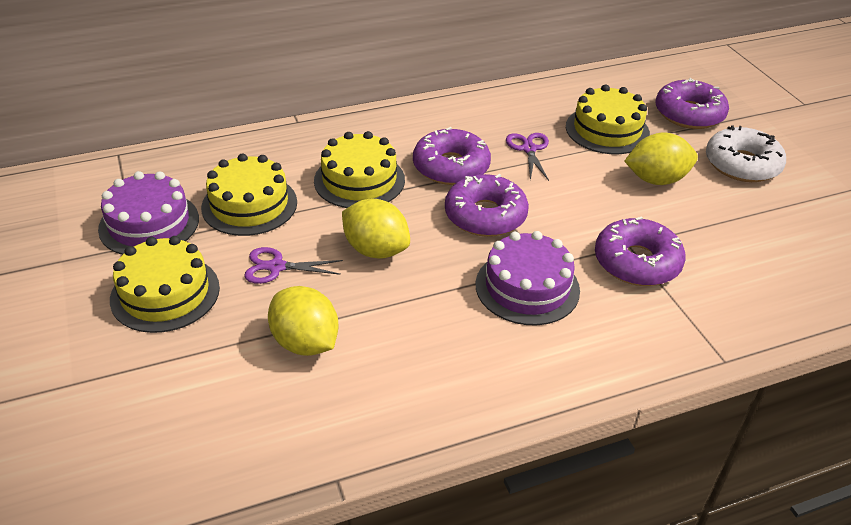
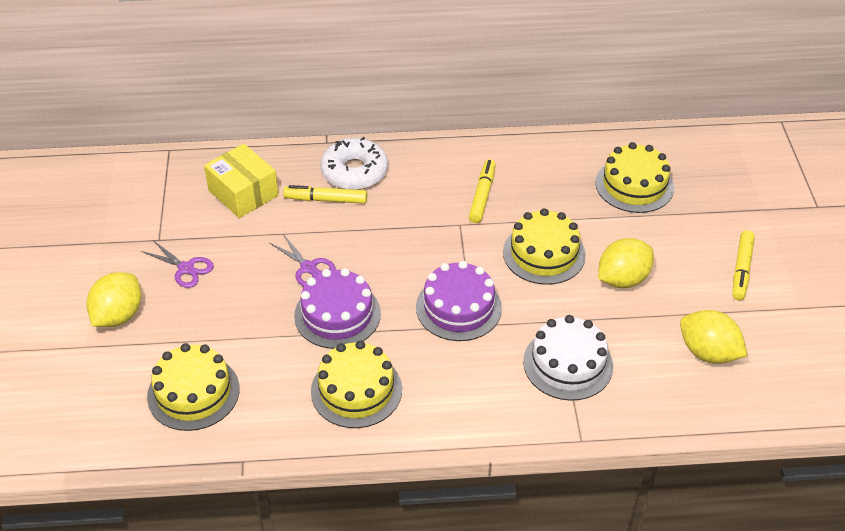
purple donut: [413,127,491,185] [445,174,529,237] [595,216,685,286] [656,78,729,129] = 4 -> none = 0
white cake: none = 0 -> [523,315,613,401] = 1
yellow box: none = 0 -> [204,144,279,218] = 1
yellow marker: none = 0 -> [283,185,367,204] [469,159,496,223] [732,230,755,301] = 3

